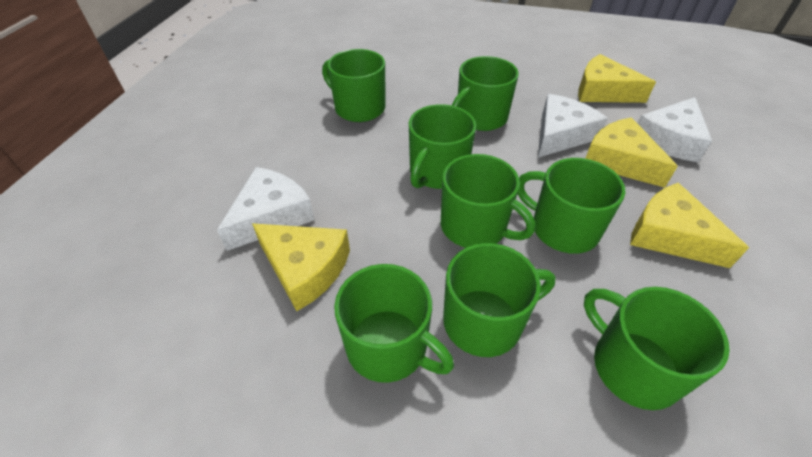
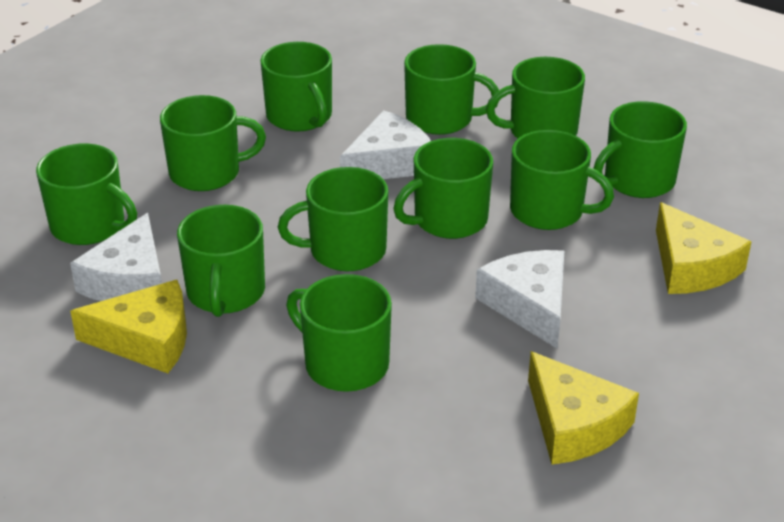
green mug: [322,49,385,122] [334,264,454,383] [409,104,476,189] [441,154,535,248] [443,243,556,357] [452,56,519,131] [518,158,626,254] [584,287,730,410] = 8 -> [36,143,137,245] [160,95,266,191] [177,205,265,317] [260,42,332,132] [278,167,388,271] [286,274,392,392] [393,138,493,239] [404,44,499,135] [486,57,585,139] [510,130,614,230] [593,101,687,198] = 11
yellow cheese: [252,223,350,311] [578,54,656,103] [585,117,678,188] [630,183,749,268] = 4 -> [70,280,187,373] [528,351,639,465] [656,202,751,294] = 3

